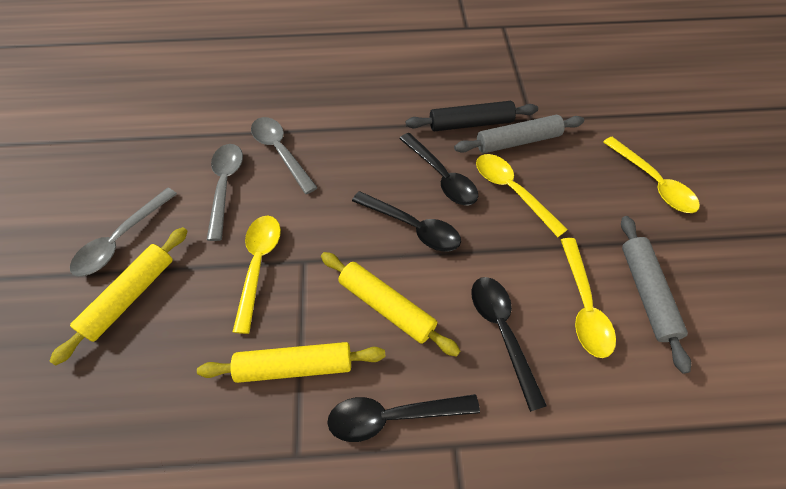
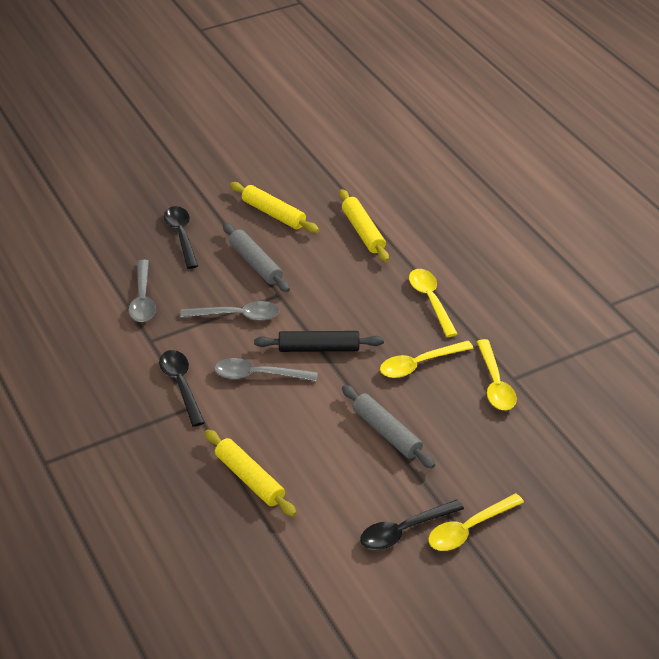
black spoon: [327,394,480,442] [352,191,461,252] [399,133,478,205] [471,277,547,412] = 4 -> [159,350,205,427] [164,206,198,269] [360,499,464,550] = 3

